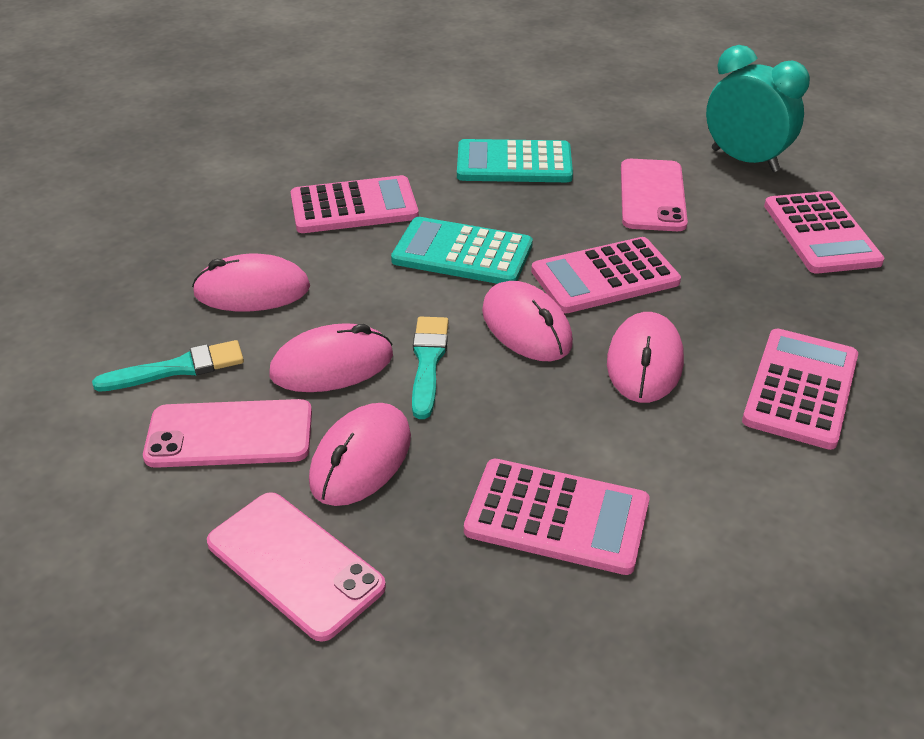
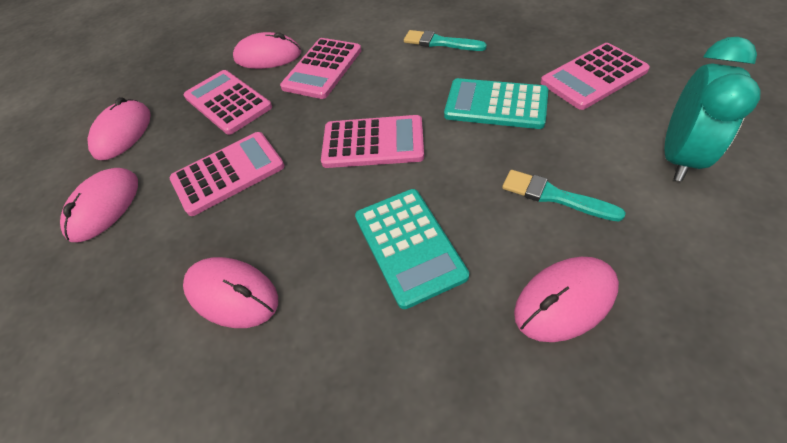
pink phone: [143,399,312,468] [207,492,386,642] [621,159,688,231] = 3 -> none = 0

